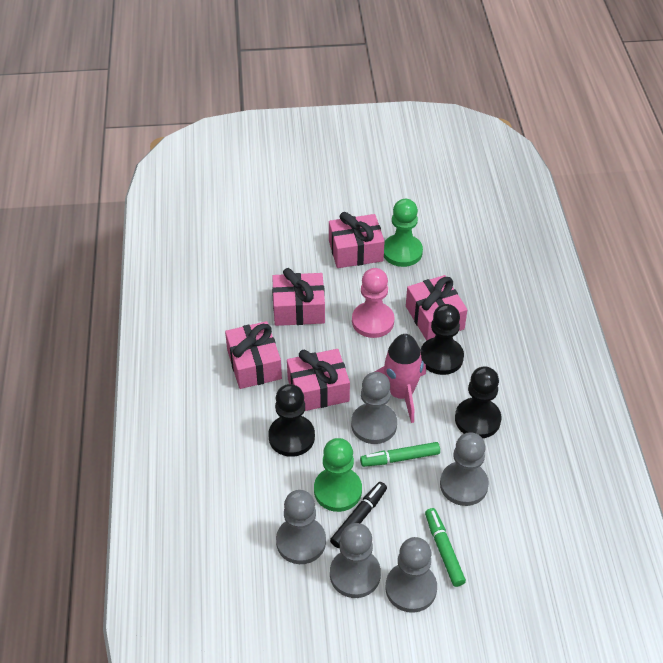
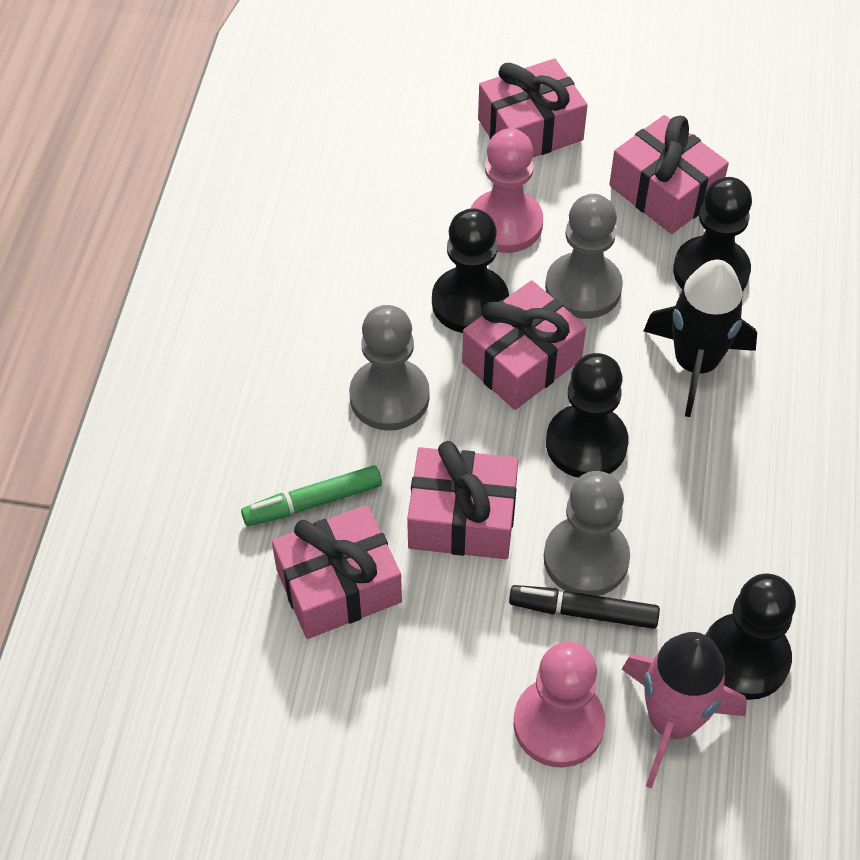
black pawn: [268,384,315,457] [420,304,464,375] [455,366,501,438] = 3 -> [432,208,509,333] [546,353,629,478] [673,177,752,291] [705,574,796,700] = 4
black rocket: none = 0 -> [644,260,757,417] = 1
green marker: [360,442,440,467] [425,508,466,587] = 2 -> [241,465,382,526] = 1
green pawn: [314,438,362,512] [384,199,423,267] = 2 -> none = 0
grey pawn: [276,490,326,564] [330,523,381,598] [351,372,397,444] [386,537,437,613] [440,432,489,506] = 5 -> [349,305,430,431] [544,471,630,596] [545,194,623,319] = 3
pink pawn: [352,268,395,338] = 1 -> [470,128,543,253] [514,642,605,767] = 2

